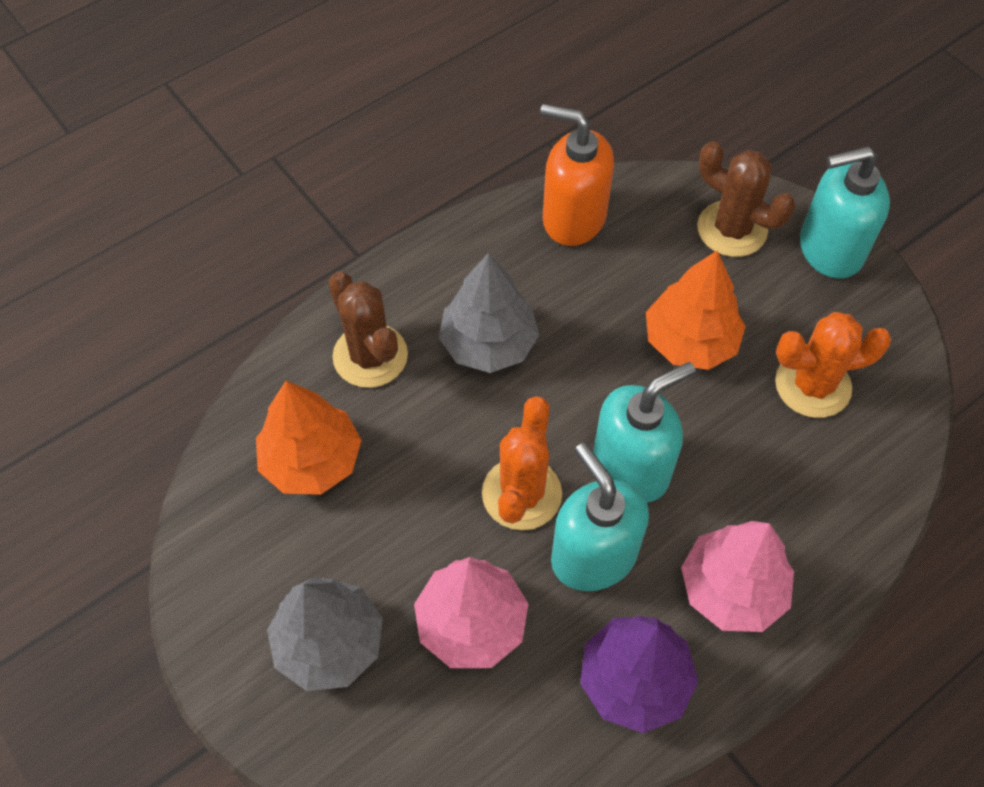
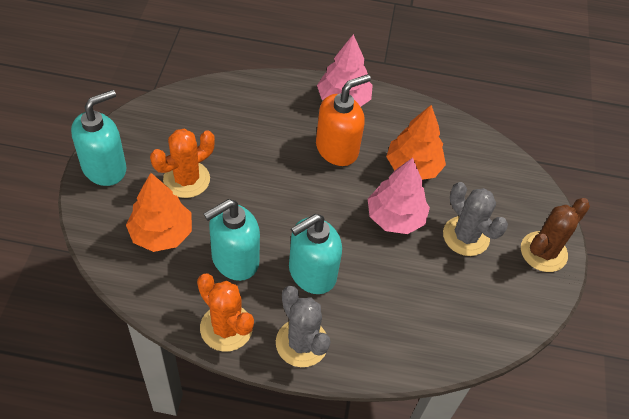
brown cactus: [328,271,408,388] [697,141,795,257] = 2 -> [521,198,590,272] = 1
grey cactus: none = 0 -> [276,286,330,367] [443,182,508,256] = 2
grey tree: [267,578,383,691] [439,253,539,373] = 2 -> none = 0
purple tree: [580,615,699,733] = 1 -> none = 0

